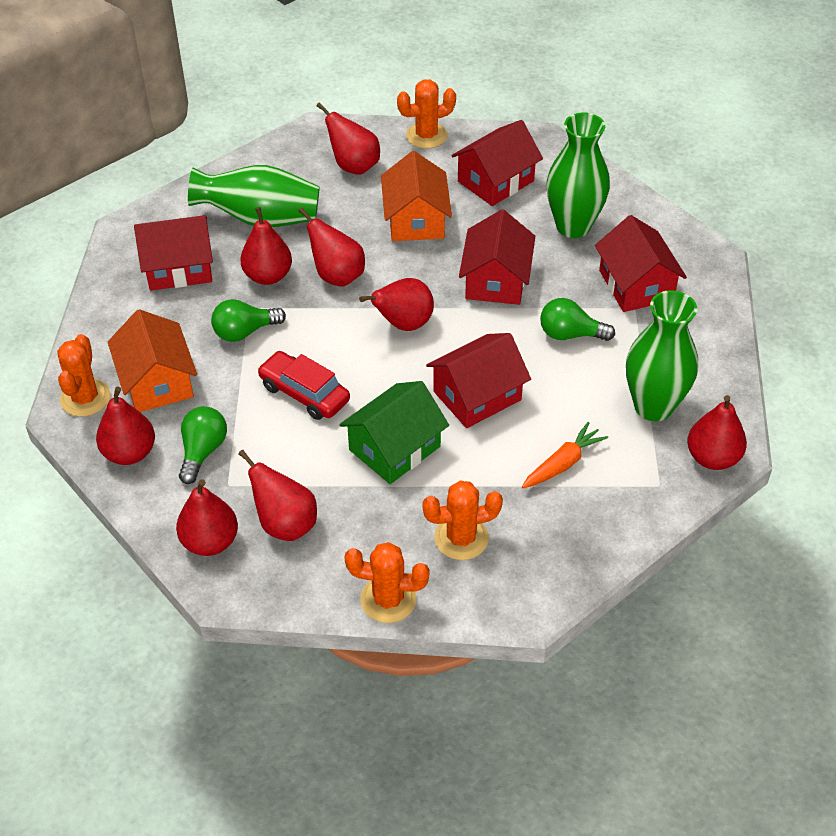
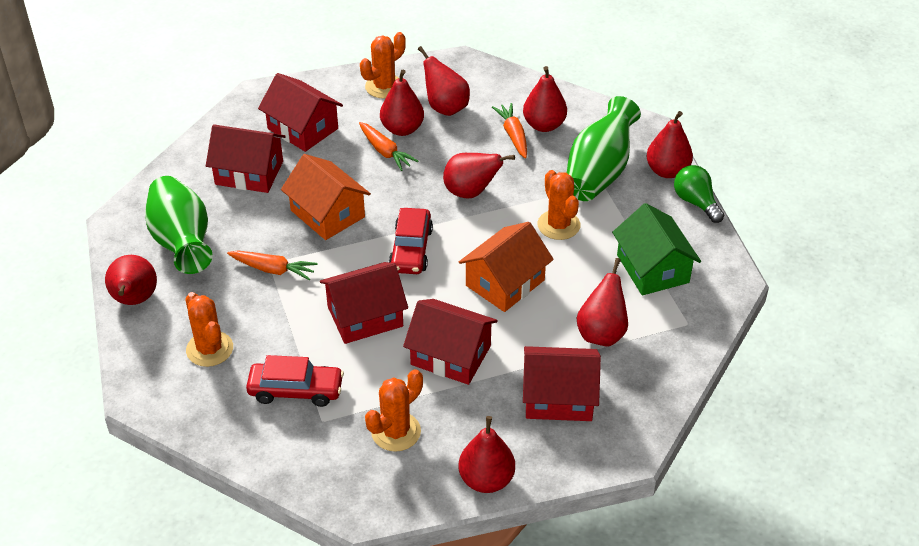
green light bulb: [179,406,227,484] [211,299,286,342] [540,298,615,341] = 3 -> [674,165,724,223] = 1
green vase: [188,165,320,227] [546,112,610,238] [626,290,698,421] = 3 -> [145,176,213,274] [567,96,641,201] = 2
orange carrot: [522,422,608,488] = 1 -> [227,250,317,280] [359,122,418,171] [492,103,527,158] = 3
red car: [257,351,350,420] = 1 -> [246,355,344,407] [389,208,433,274] = 2

